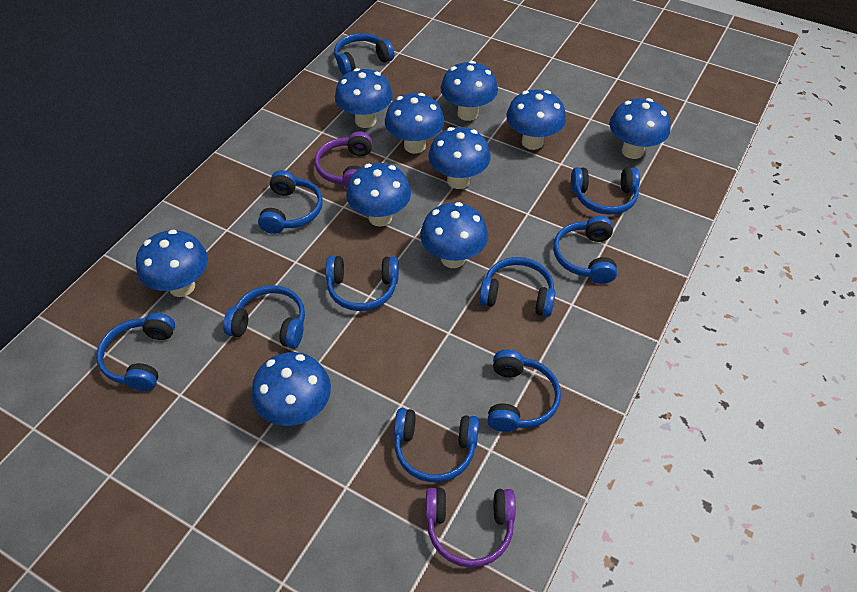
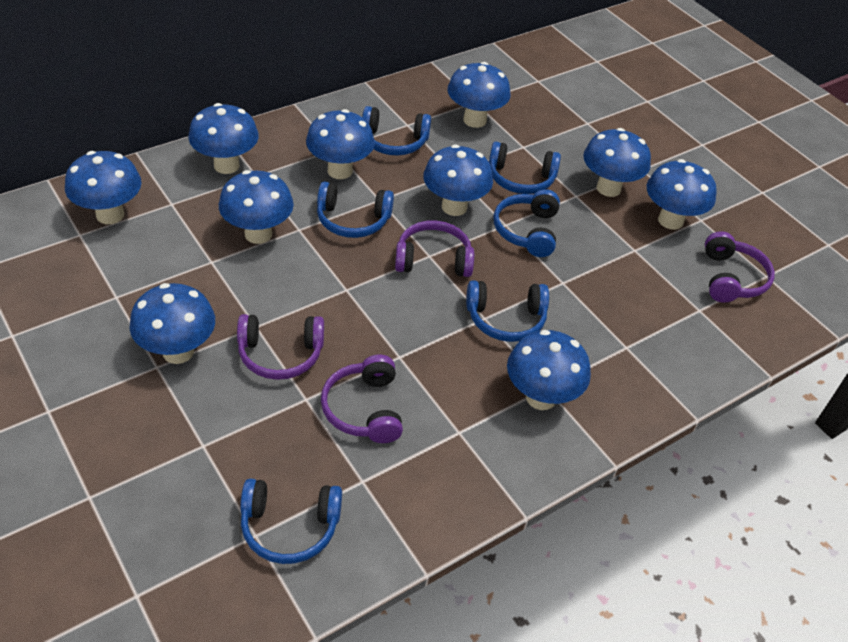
blue headphones: [96,313,175,391] [223,285,305,348] [258,170,323,234] [326,256,399,311] [334,33,394,75] [394,408,479,482] [479,257,555,317] [487,350,561,432] [553,216,617,284] [571,167,640,215] = 10 -> [240,479,342,564] [317,182,394,238] [362,106,431,155] [466,280,549,342] [489,142,561,194] [494,189,560,257] = 6
purple headphones: [315,131,372,188] [426,488,516,568] = 2 -> [237,314,324,380] [321,354,403,443] [395,220,474,277] [705,231,775,303] = 4

